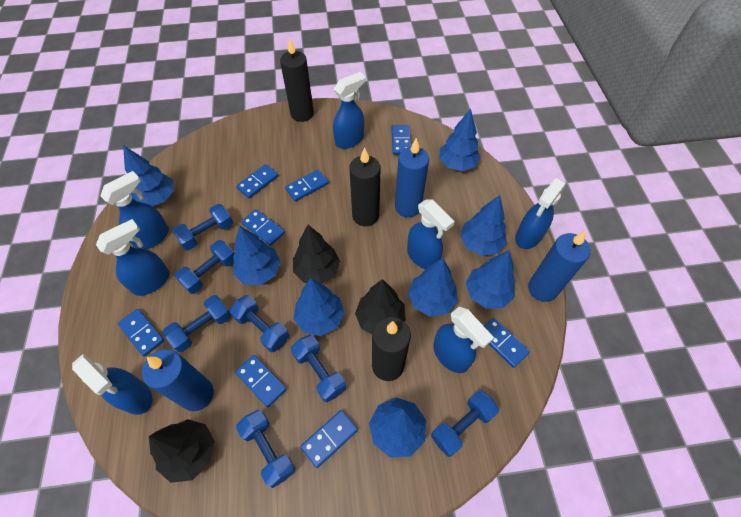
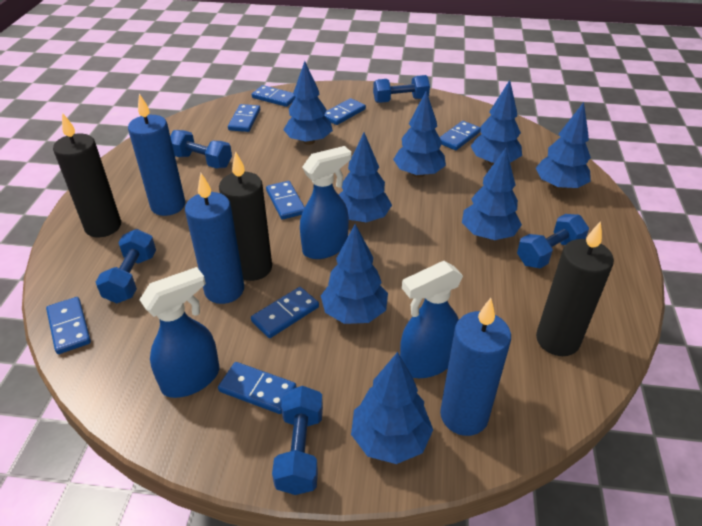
black tree: [149,419,215,483] [293,225,340,284] [355,279,406,334] = 3 -> none = 0
blue dumbbell: [163,295,231,352] [172,204,233,250] [175,240,234,294] [230,295,289,352] [236,410,295,488] [291,335,346,402] [431,390,499,457] = 7 -> [96,229,156,303] [170,130,232,168] [272,386,323,495] [373,75,430,103] [517,214,589,269] = 5
blue spray bottle: [72,354,153,415] [96,219,169,296] [100,171,169,250] [333,72,365,149] [407,199,455,269] [433,307,494,373] [515,178,567,249] = 7 -> [139,267,219,398] [300,146,351,259] [400,261,463,378] = 3

